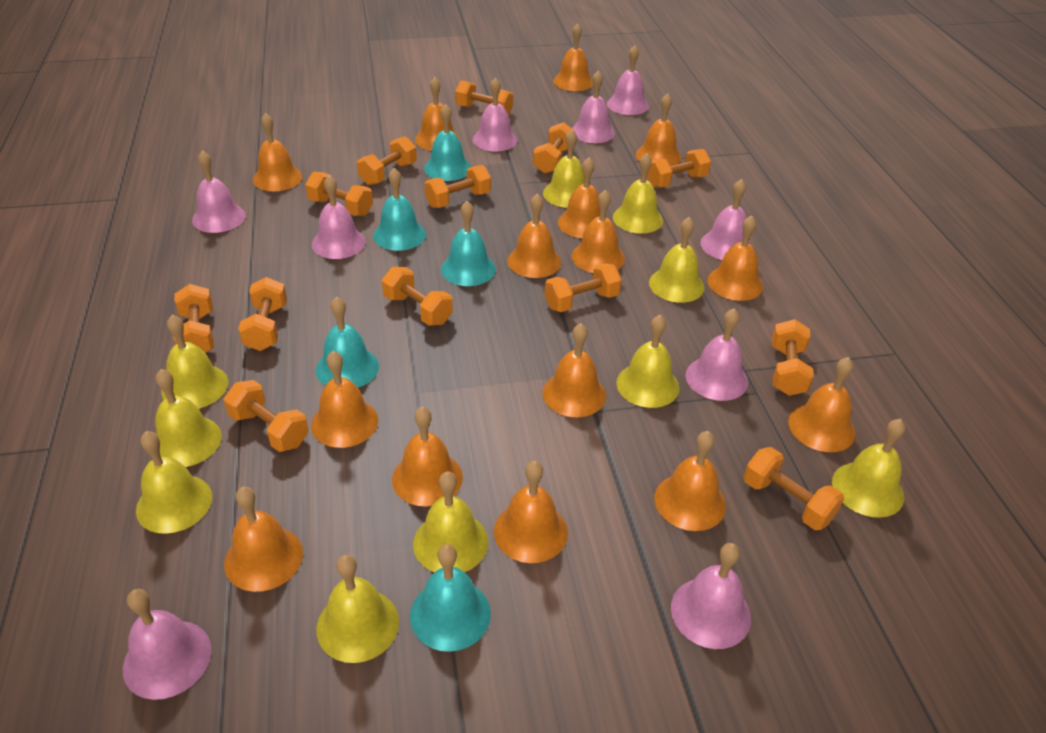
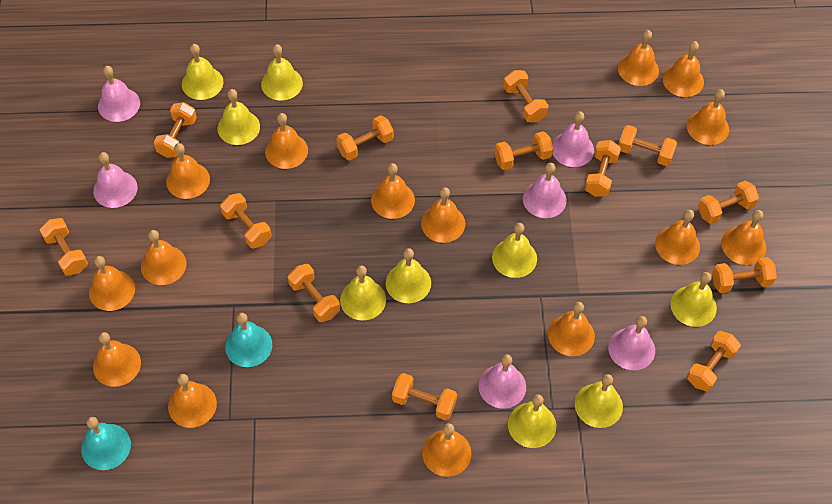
pink bell: [123,589,211,700] [192,150,246,233] [312,175,366,259] [473,77,517,151] [572,70,615,143] [607,45,649,115] [671,543,751,649] [686,308,748,401] [700,179,753,260] = 9 -> [93,152,137,208] [98,66,140,122] [478,354,526,409] [523,163,567,218] [552,111,594,167] [608,316,655,370] = 6
turquoise bell: [316,297,379,388] [373,168,426,251] [410,544,491,652] [424,104,471,181] [441,201,496,286] = 5 -> [81,417,131,470] [225,313,272,367] = 2
yellow bell: [136,431,212,534] [155,369,222,467] [161,315,228,409] [317,555,399,663] [413,471,488,572] [543,129,584,208] [613,153,663,234] [616,315,679,408] [649,217,705,303] [832,419,905,518] = 10 -> [182,44,223,100] [218,89,260,145] [261,44,303,100] [340,265,386,320] [386,248,431,303] [492,223,537,278] [508,394,556,448] [575,374,623,428] [670,272,717,327] = 9

